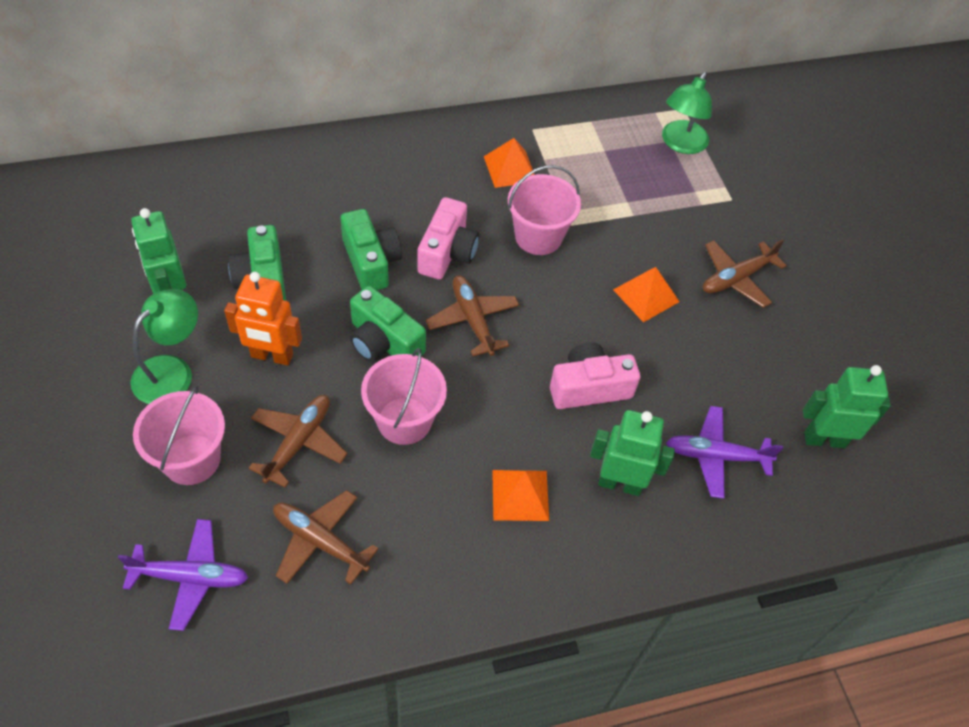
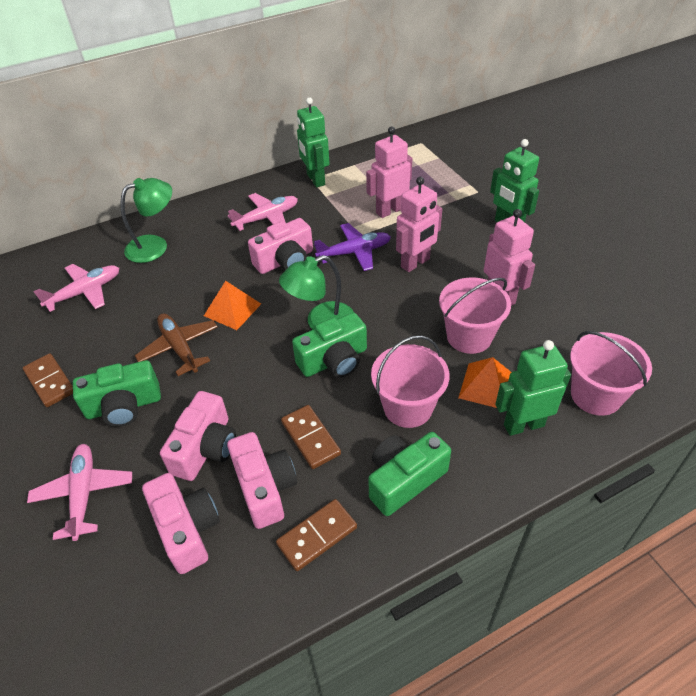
brown domino: none = 0 -> [23,353,73,407] [276,499,357,571] [281,405,341,469] = 3
brown plane: [249,395,348,488] [273,490,379,585] [426,275,519,356] [703,239,787,308] = 4 -> [135,313,218,376] = 1
orange pyramid: [484,138,535,188] [492,470,549,521] [613,267,680,322] = 3 -> [204,281,261,330] [458,357,511,408] = 2
orange robot: [224,272,302,366] = 1 -> none = 0
pink camera: [417,197,479,280] [550,342,640,409] = 2 -> [142,473,220,574] [160,391,236,481] [227,432,297,529] [248,218,313,274] = 4
pink plane: none = 0 -> [27,444,132,541] [33,264,119,312] [228,193,298,231] = 3
pink robot: none = 0 -> [366,126,412,218] [396,177,442,272] [484,209,535,306] = 3
purple plane: [118,519,248,631] [666,406,783,499] = 2 -> [314,223,391,271] = 1

